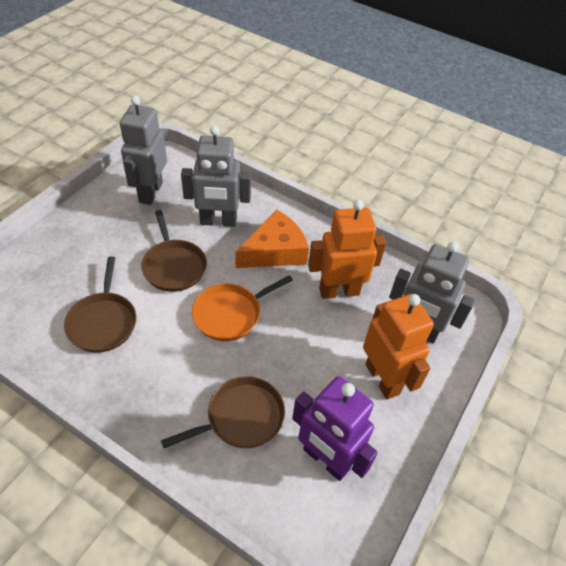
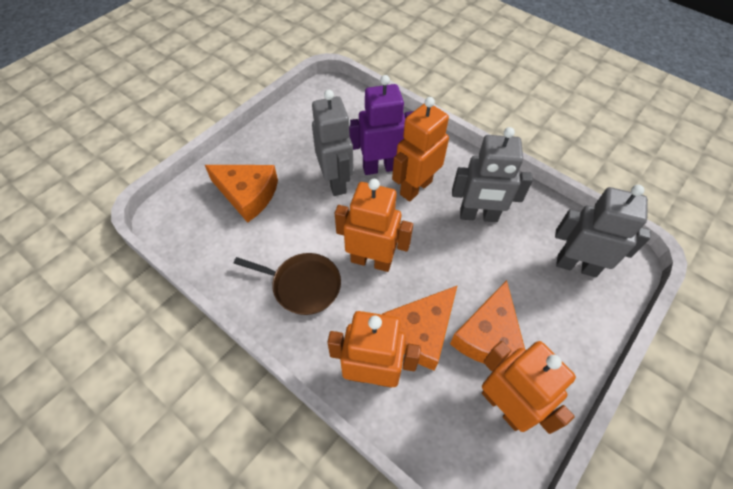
brown pan: [64,257,136,353] [141,210,207,292] [161,376,285,448] = 3 -> [233,253,341,315] = 1
orange cheese: [235,210,309,268] = 1 -> [205,165,278,223] [382,285,458,371] [450,280,525,363] = 3
orange pan: [192,275,293,341] = 1 -> none = 0
orange robot: [308,200,386,299] [363,294,434,400] = 2 -> [327,311,421,388] [335,179,413,272] [392,97,449,201] [482,341,576,434] = 4

